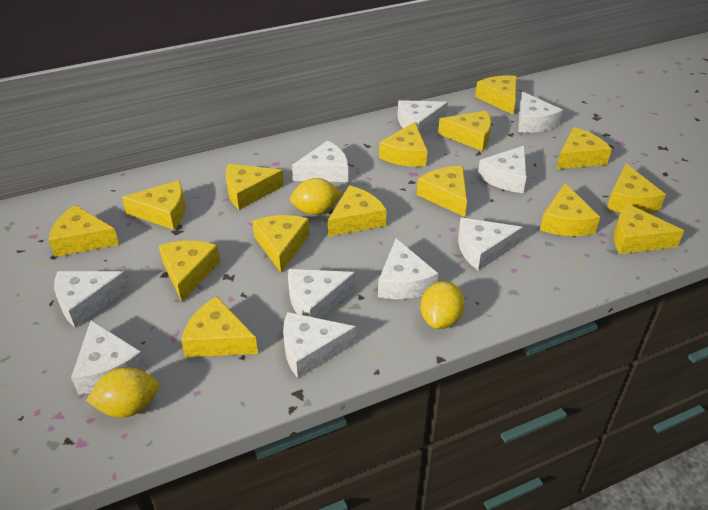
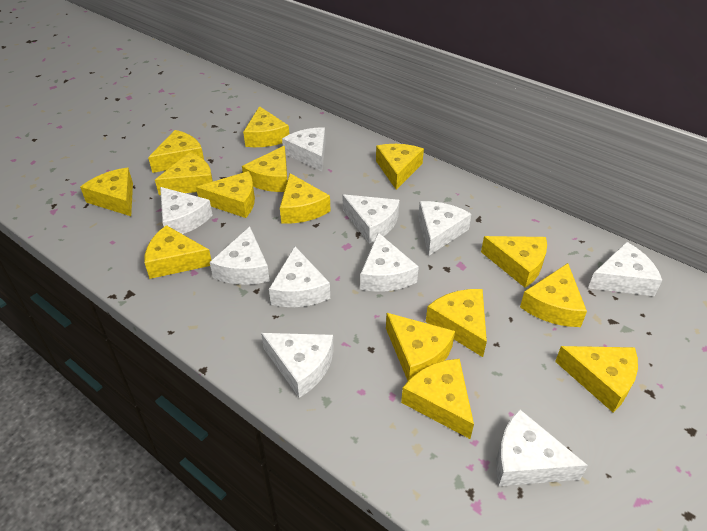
yellow lemon: [86,367,159,417] [290,178,342,215] [420,281,465,329] = 3 -> none = 0

